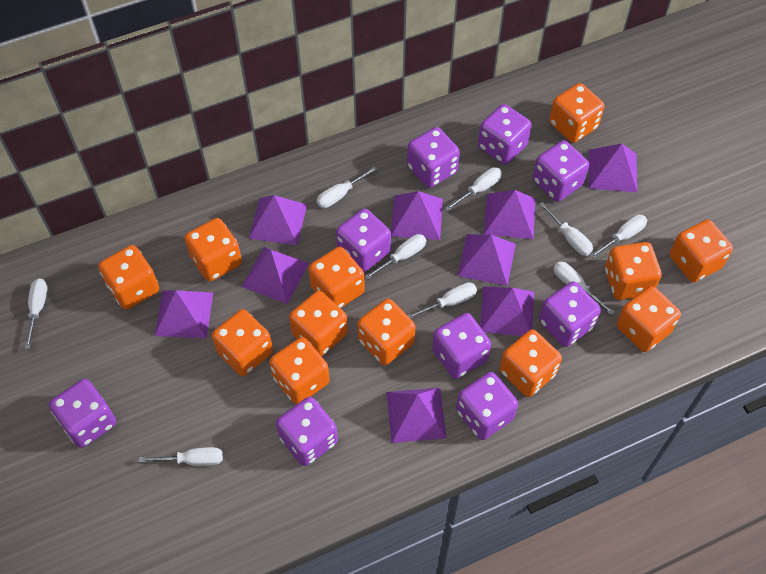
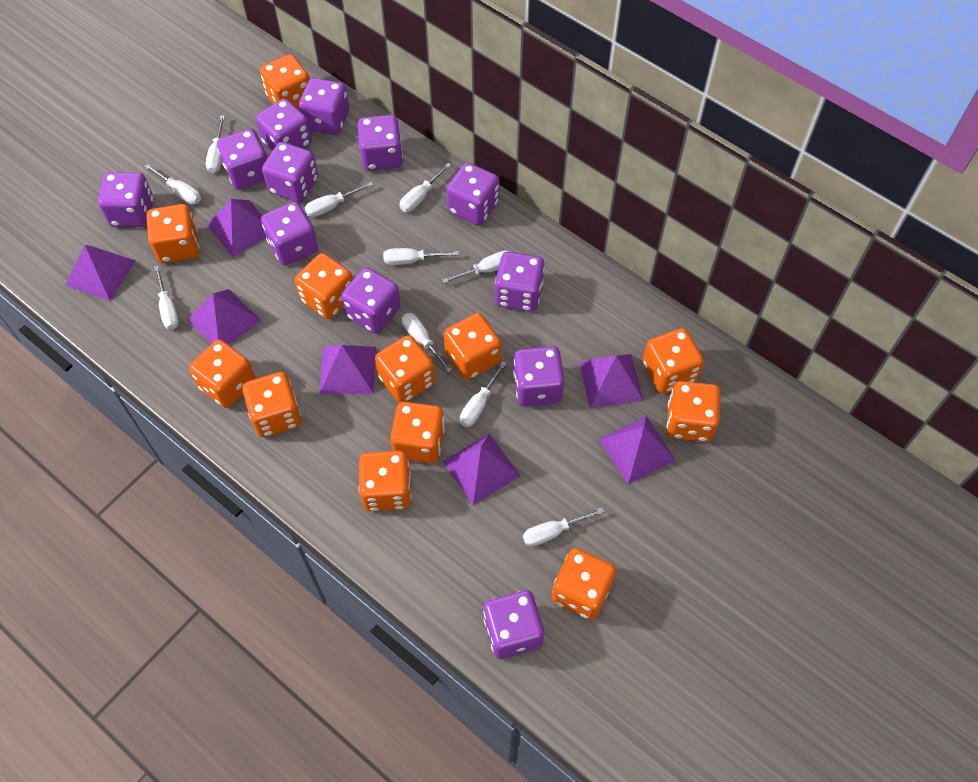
purple dice: [49,379,116,448] [276,397,338,466] [336,208,391,272] [407,127,460,188] [432,313,491,379] [456,372,518,440] [478,104,532,165] [533,140,589,202] [539,281,601,347] = 9 -> [98,172,154,227] [217,129,267,190] [256,98,312,151] [261,202,318,265] [262,142,318,203] [299,78,349,135] [341,268,401,334] [357,115,403,171] [446,163,499,225] [483,590,544,659] [495,252,545,312] [513,346,565,406] = 12
purple pyramid: [155,290,213,338] [242,247,309,304] [249,195,307,245] [386,388,447,443] [391,191,443,240] [457,234,516,286] [480,287,534,336] [484,190,536,239] [589,144,637,192] = 9 -> [65,245,135,301] [188,289,261,345] [207,199,266,257] [319,345,376,394] [443,434,520,505] [579,354,643,408] [599,416,676,484] = 7
white screwdriver: [25,279,47,349] [139,447,223,466] [317,166,377,208] [364,234,426,280] [407,282,477,319] [445,167,502,211] [539,202,593,256] [553,262,615,315] [589,215,647,259] = 9 -> [145,164,201,204] [154,265,179,330] [206,116,225,173] [305,182,373,217] [383,248,459,265] [399,163,451,212] [402,313,452,373] [442,250,510,283] [460,361,507,427] [523,508,604,547] = 10

